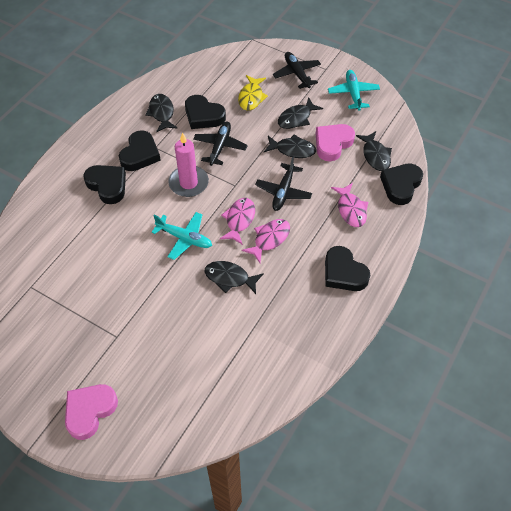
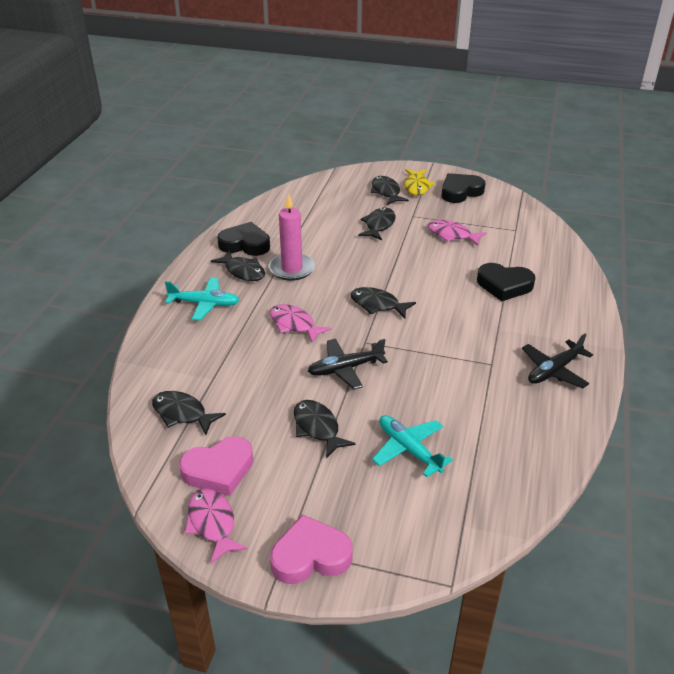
black fish: [145,94,178,132] [204,261,264,294] [264,134,316,158] [278,97,323,129] [356,131,392,171] = 5 -> [152,391,226,435] [211,250,265,281] [294,400,355,458] [351,287,416,318] [358,207,396,241] [371,176,409,205] = 6
black heart: [84,165,126,204] [119,130,161,171] [185,95,226,129] [325,246,370,291] [380,163,423,205] = 5 -> [217,222,270,256] [442,173,485,203] [477,263,535,301] = 3
black plane: [193,122,248,166] [255,156,312,211] [273,52,321,89] = 3 -> [308,339,388,389] [522,333,593,388] = 2

